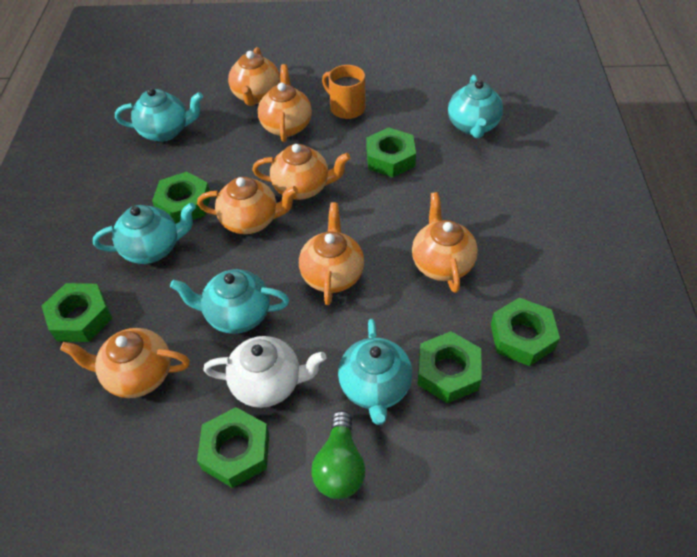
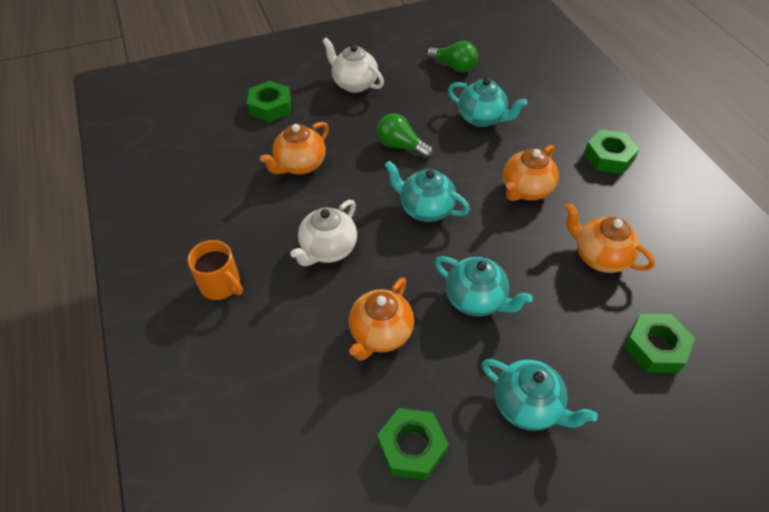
green light bulb: [311,411,365,499] = 1 -> [376,113,433,159] [426,41,478,72] = 2
green nut: [42,283,112,342] [152,172,210,224] [197,407,269,488] [366,127,416,177] [418,331,482,403] [491,297,560,366] = 6 -> [247,81,291,122] [377,408,449,480] [584,129,639,174] [624,314,695,373] = 4
orange teapot: [60,328,190,398] [197,177,298,234] [228,47,280,106] [252,144,351,200] [258,64,312,142] [299,203,364,305] [412,192,478,293] = 7 -> [260,122,329,174] [349,277,414,361] [503,145,559,201] [565,203,655,273] = 4
turquoise teapot: [93,203,196,264] [115,88,203,142] [170,269,289,334] [338,319,412,425] [448,75,503,138] = 5 -> [385,161,470,222] [435,256,533,316] [448,78,527,127] [482,359,598,431] = 4
white teapot: [203,336,326,408] = 1 -> [290,200,357,266] [322,37,384,93] = 2

